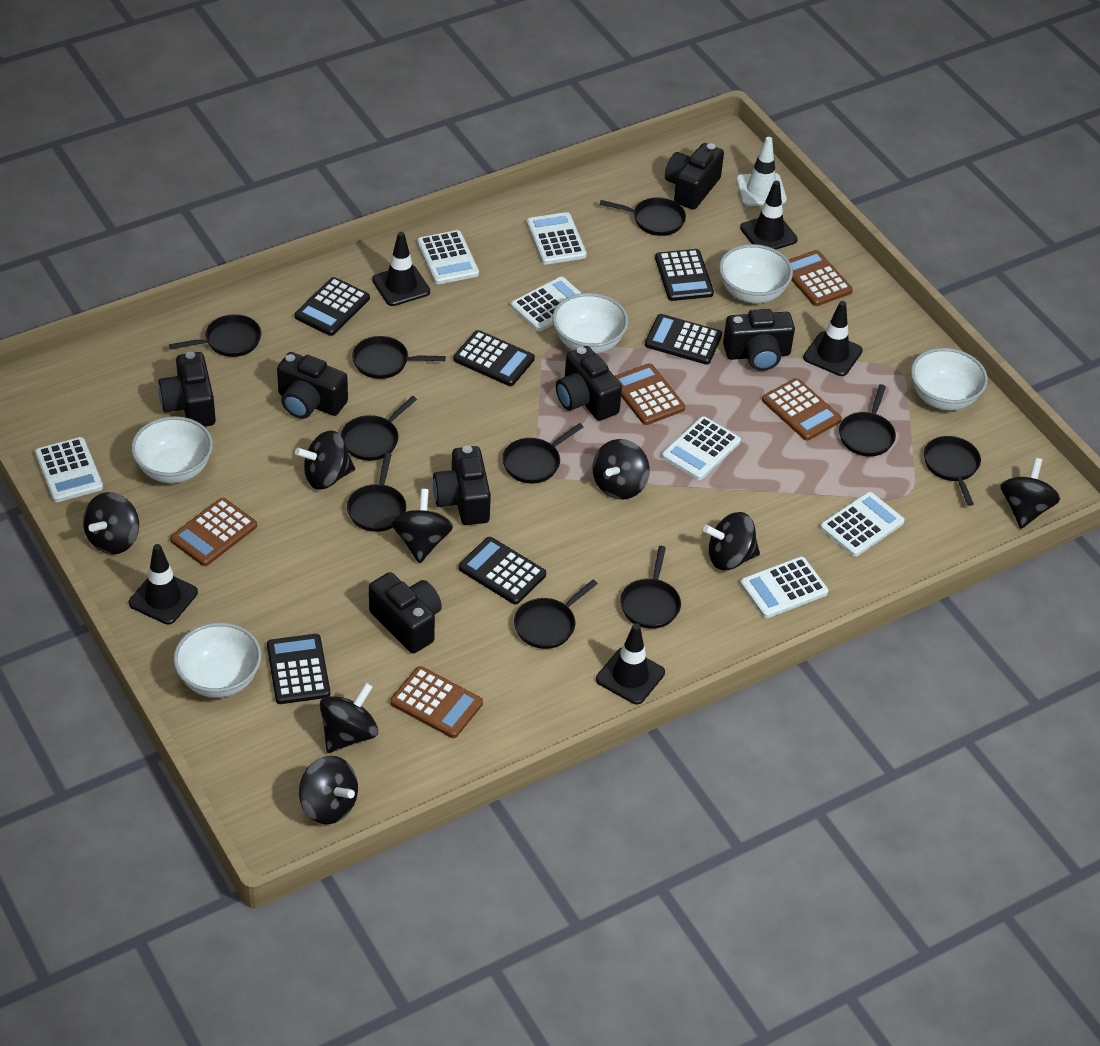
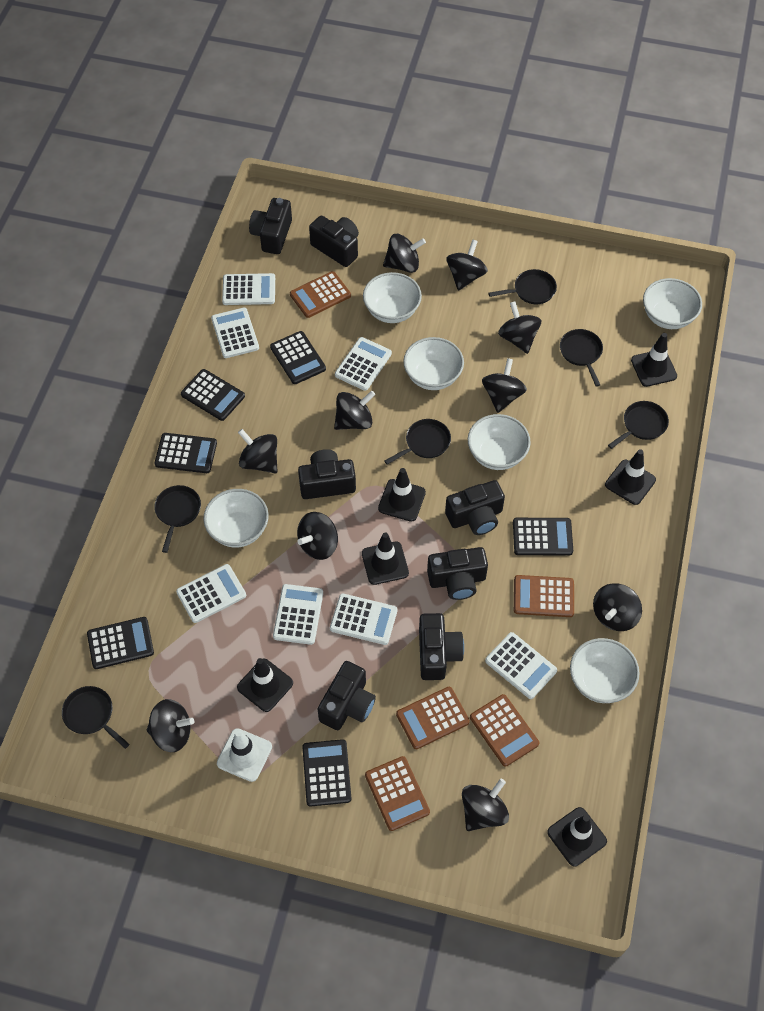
black pan: [169,314,261,357] [341,396,417,461] [347,453,406,532] [352,336,446,379] [502,423,583,484] [514,580,598,649] [599,197,686,236] [620,546,681,629] [839,384,896,457] [924,436,981,506] = 10 -> [62,686,129,749] [154,485,201,553] [384,419,451,465] [488,269,557,304] [560,329,603,387] [608,401,669,449] = 6
black spinning top: [83,492,139,555] [295,431,355,490] [299,756,358,824] [320,683,378,753] [391,489,453,564] [593,439,650,499] [703,512,760,570] [1000,458,1060,529] = 8 -> [147,699,194,752] [238,429,278,473] [297,512,338,560] [334,391,375,430] [383,234,426,273] [446,239,488,291] [462,778,509,831] [482,358,527,413] [498,301,541,354] [593,583,642,631] = 10
black traffic cone: [129,544,198,624] [372,232,430,306] [596,623,665,704] [740,181,798,250] [803,301,863,376] = 5 -> [237,658,293,712] [362,532,409,585] [378,468,426,522] [547,807,607,866] [605,449,656,505] [631,333,677,387] = 6
white bowl: [131,416,213,483] [173,623,262,698] [552,293,628,354] [719,244,793,303] [911,348,988,410] = 5 -> [203,489,269,547] [363,272,422,323] [403,337,464,390] [468,414,531,470] [570,638,640,703] [643,278,702,329] = 6

